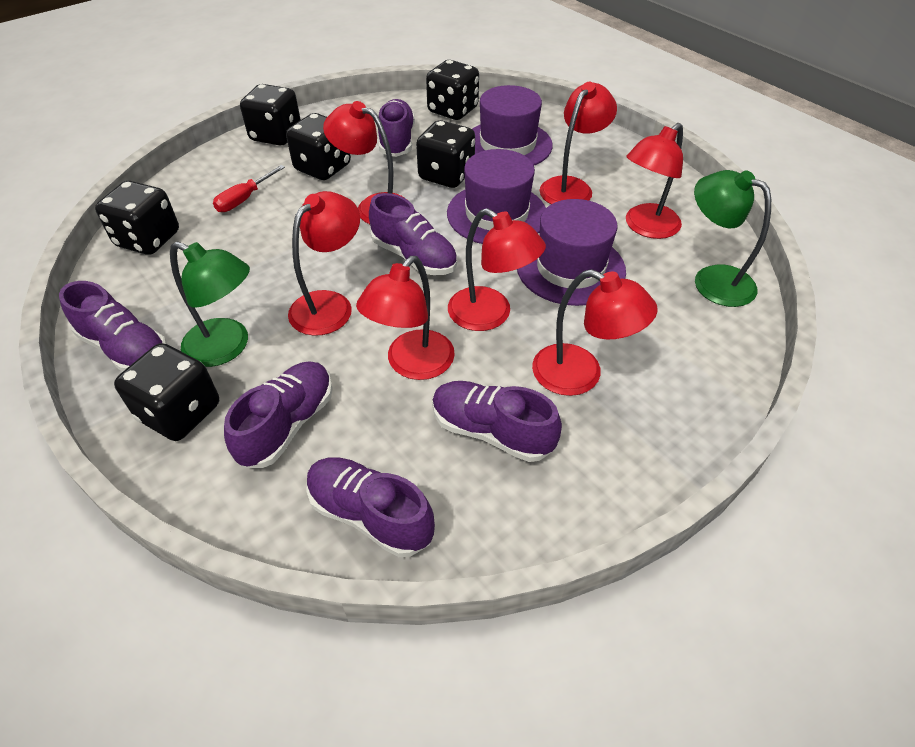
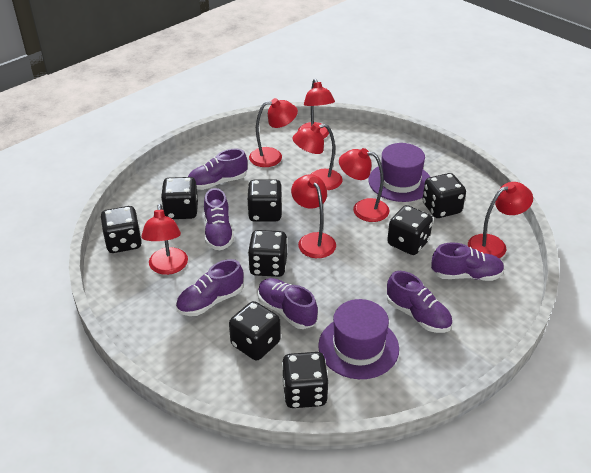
black dice: [95,181,179,255] [114,343,219,441] [240,84,301,146] [286,113,351,180] [416,120,475,188] [426,60,479,120] = 6 -> [101,206,142,253] [161,177,198,219] [229,301,281,360] [247,179,282,222] [248,230,288,277] [282,352,328,408] [387,205,433,255] [423,173,466,218] = 8
green lamp: [170,241,250,367] [694,170,771,307] = 2 -> none = 0
purple hat: [447,149,546,244] [472,85,553,165] [517,199,626,306] = 3 -> [318,299,399,379] [369,143,430,202] = 2
red screwdriver: [213,165,285,212] = 1 -> none = 0

